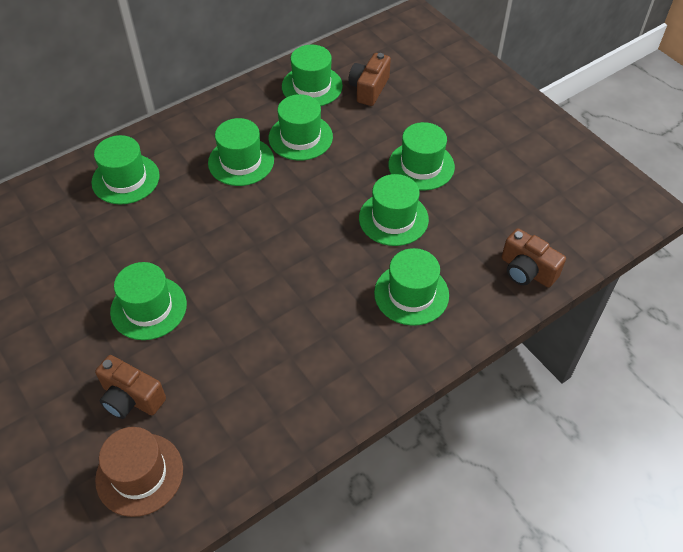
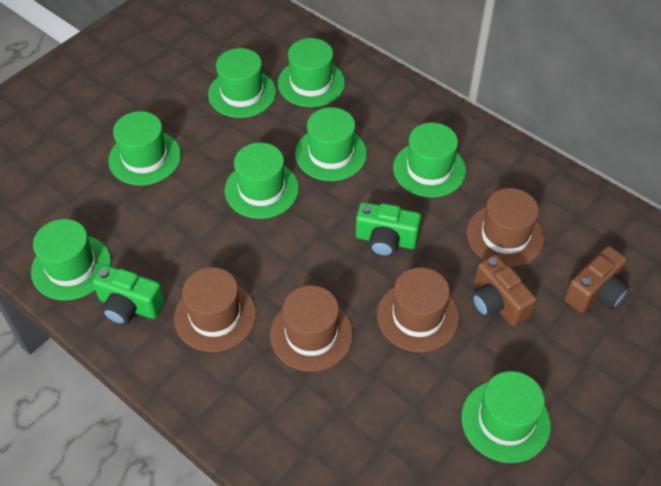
brown camera: [95,355,166,419] [348,53,391,106] [502,228,566,287] = 3 -> [471,255,537,327] [564,246,629,313] = 2
brown hat: [95,427,183,517] = 1 -> [174,267,256,352] [270,286,353,371] [377,267,459,352] [467,188,544,267] = 4
green camera: none = 0 -> [92,265,165,325] [356,202,421,257] = 2

